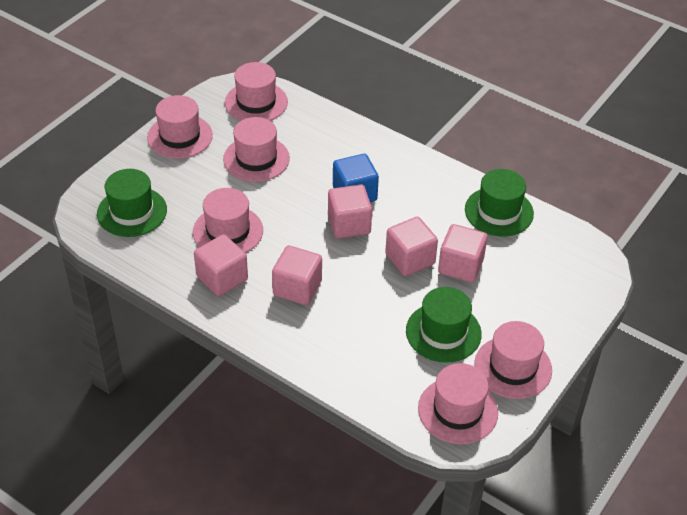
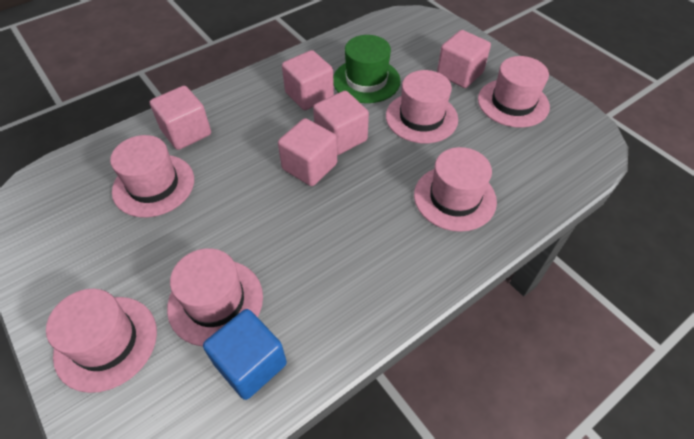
green hat: [97,169,167,237] [406,287,482,363] [465,169,534,237] = 3 -> [333,35,401,103] = 1

